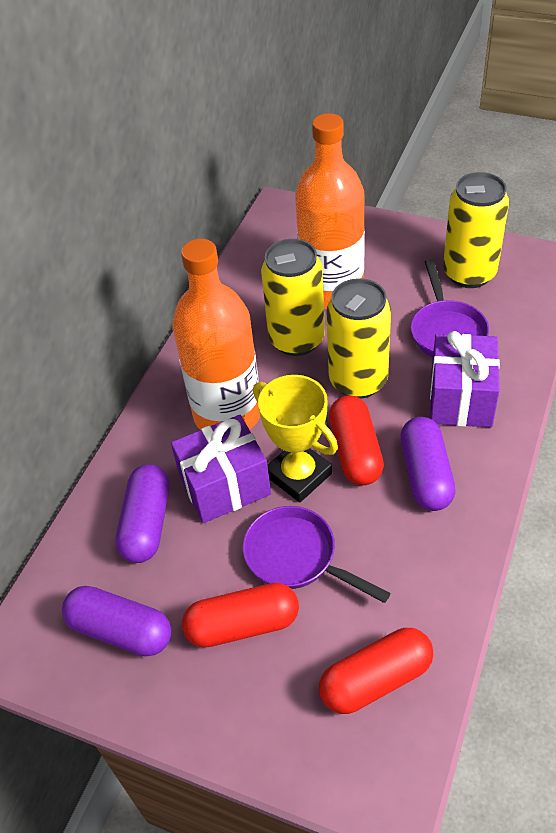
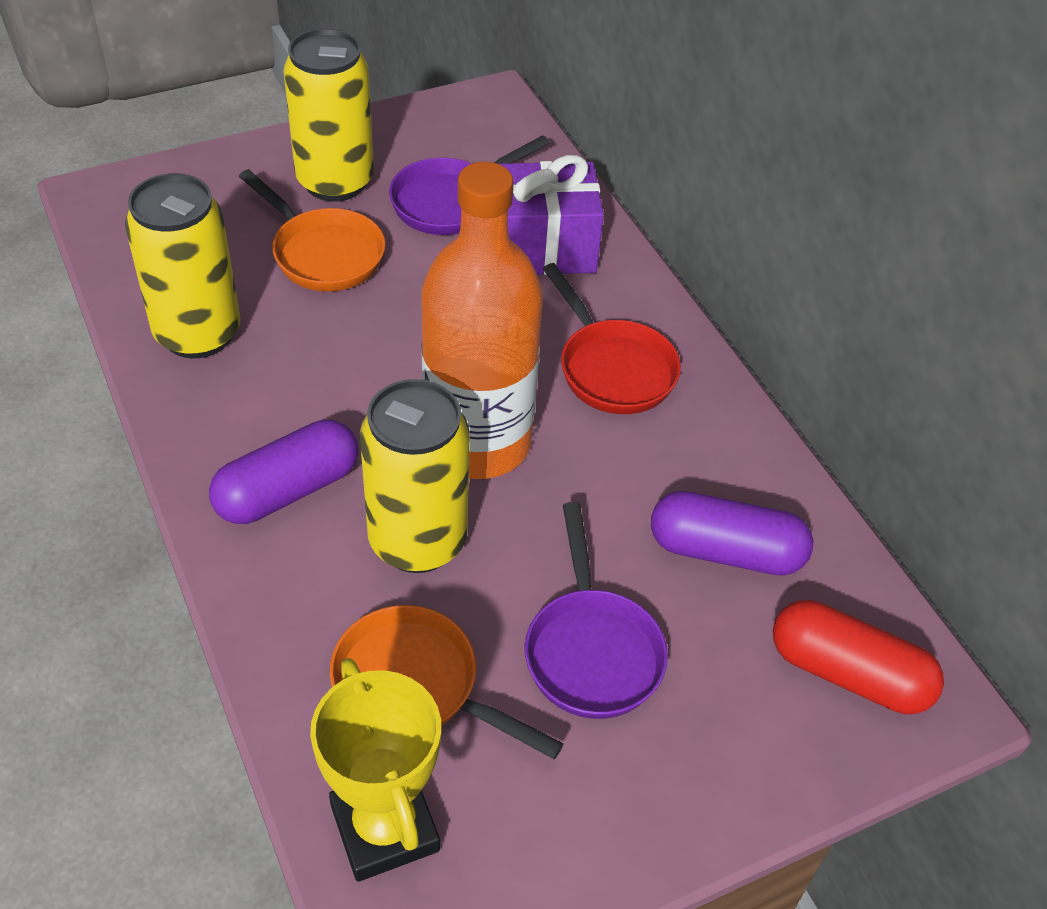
orange bottle: [172,239,260,430] [295,113,365,309] = 2 -> [421,162,543,479] = 1
orange pan: none = 0 -> [239,169,385,292] [330,605,563,759] = 2
purple capsule: [62,586,171,656] [115,464,169,563] [400,417,456,511] = 3 -> [209,420,359,524] [651,491,813,576] = 2
purple gift: [171,415,271,523] [430,331,500,427] = 2 -> [500,155,604,275] = 1
red capsule: [182,583,299,648] [319,628,434,714] [329,395,384,486] = 3 -> [773,600,944,714] = 1
red pan: none = 0 -> [543,263,681,414] = 1

